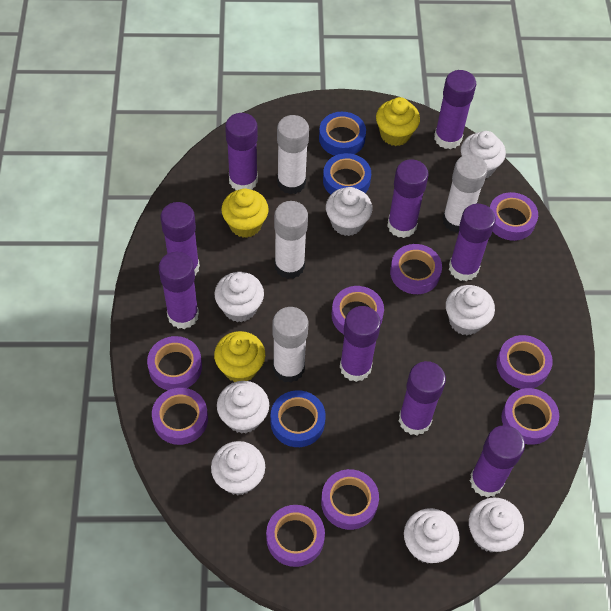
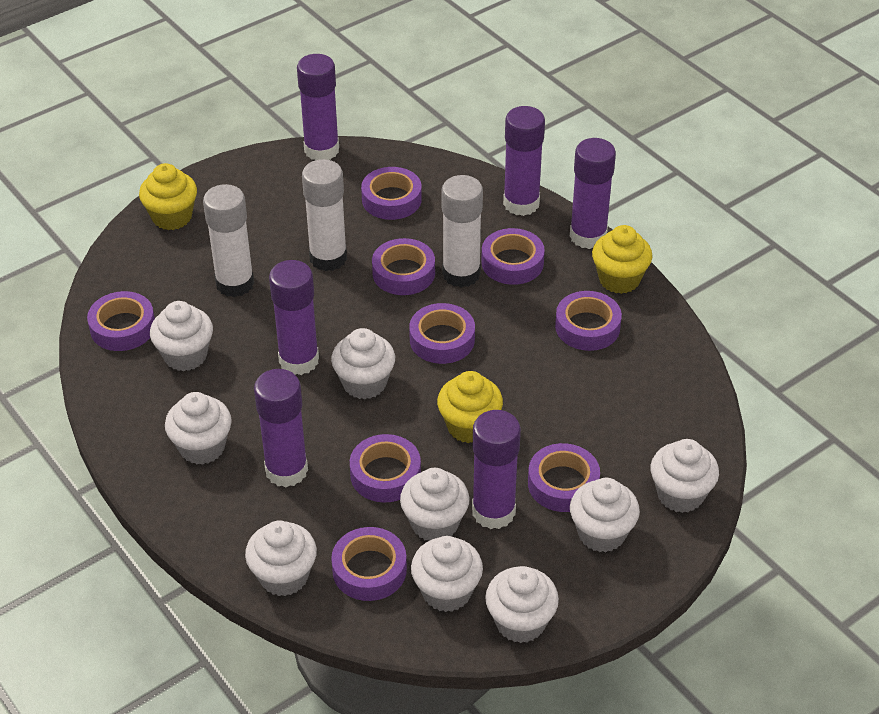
blue tape: [270,390,326,447] [319,112,366,156] [323,153,371,195] = 3 -> none = 0
purple glue stick: [159,252,199,329] [160,202,200,276] [225,113,258,190] [340,306,381,382] [387,159,429,238] [399,361,446,435] [434,70,476,149] [449,204,496,281] [470,425,525,498] = 9 -> [254,369,308,487] [269,260,319,375] [297,54,339,160] [472,410,521,529] [503,106,545,216] [570,138,616,249] = 6
white cupcake: [211,441,265,495] [215,272,264,322] [217,381,269,434] [326,187,372,236] [404,508,460,564] [446,285,495,335] [461,131,506,178] [469,497,524,552] = 8 -> [150,301,213,371] [165,392,232,465] [245,520,317,596] [331,328,395,399] [400,468,469,541] [411,536,483,612] [485,566,559,643] [570,478,640,552] [651,439,719,513] = 9
white glue stick: [273,307,308,383] [274,201,308,279] [277,115,309,194] [442,154,488,233] = 4 -> [203,184,254,297] [302,159,347,271] [442,175,483,288] = 3

